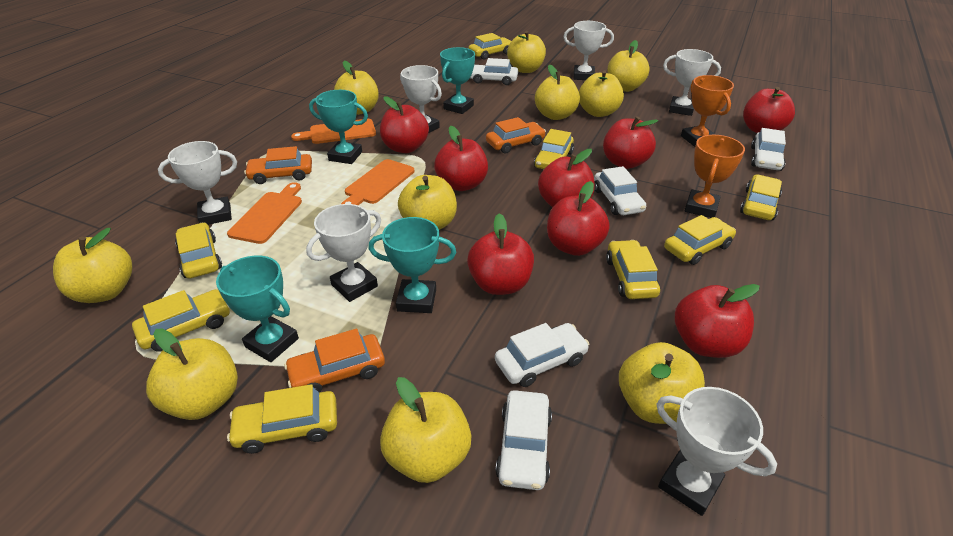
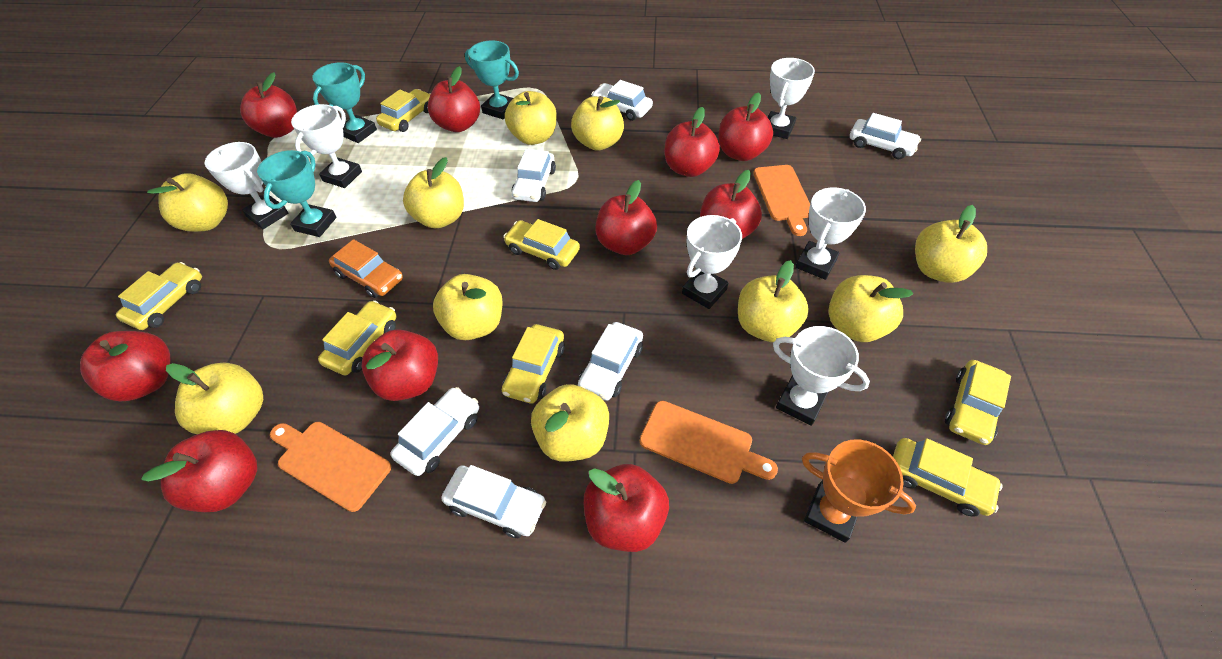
orange car: [244,146,312,184] [284,329,385,392] [486,117,546,153] = 3 -> [329,239,403,298] = 1
orange trophy: [681,75,734,147] [685,135,745,218] = 2 -> [802,439,916,543] = 1
red apple: [380,96,429,153] [434,126,488,191] [467,213,534,295] [538,149,595,207] [547,181,610,256] [603,116,658,169] [675,284,760,358] [743,87,795,133] = 8 -> [80,331,171,401] [141,430,257,512] [240,72,297,138] [361,329,438,401] [428,66,480,132] [584,464,669,552] [595,180,657,255] [665,107,720,177] [700,170,762,239] [718,92,773,161] = 10
turquoise trophy: [216,256,299,362] [309,90,368,164] [368,217,456,313] [440,47,475,114] = 4 -> [257,150,337,237] [312,62,377,143] [465,40,519,119] = 3
white car: [470,58,518,85] [495,323,589,387] [495,390,552,490] [594,166,646,215] [751,128,786,171] = 5 -> [390,387,479,476] [441,465,546,538] [512,149,556,202] [578,322,643,401] [591,80,653,121] [850,113,921,159] = 6
yellow car: [132,289,230,352] [175,222,222,278] [227,384,337,454] [468,33,511,60] [534,129,574,169] [606,240,660,299] [664,215,736,265] [740,174,782,221] = 8 -> [116,262,202,330] [318,300,397,376] [376,89,431,132] [502,324,565,403] [503,219,580,270] [893,438,1003,517] [945,360,1011,445] = 7

